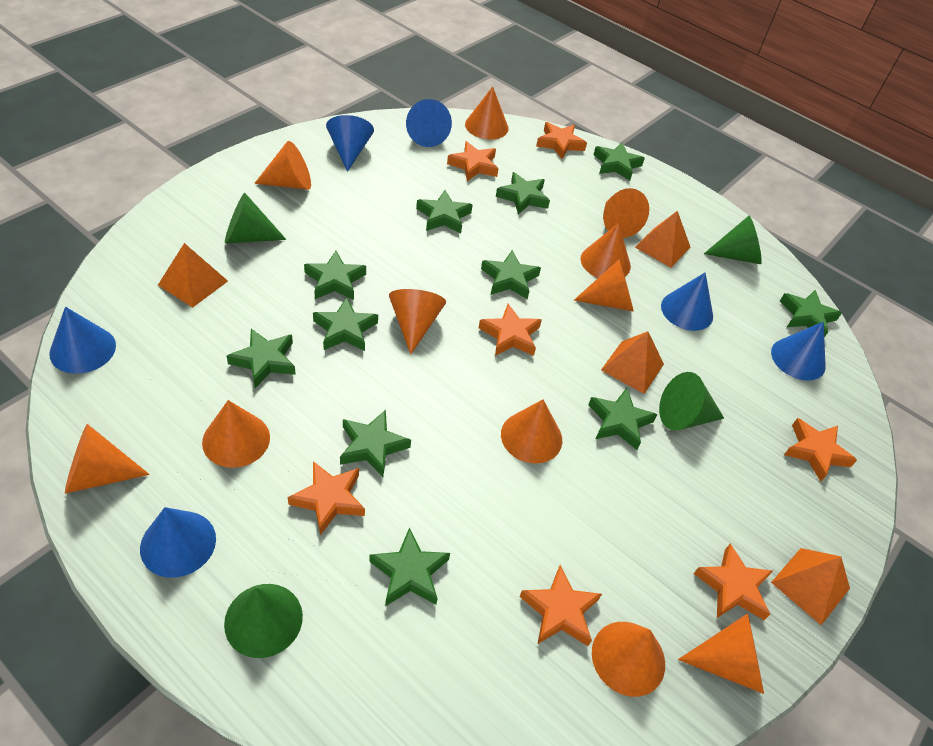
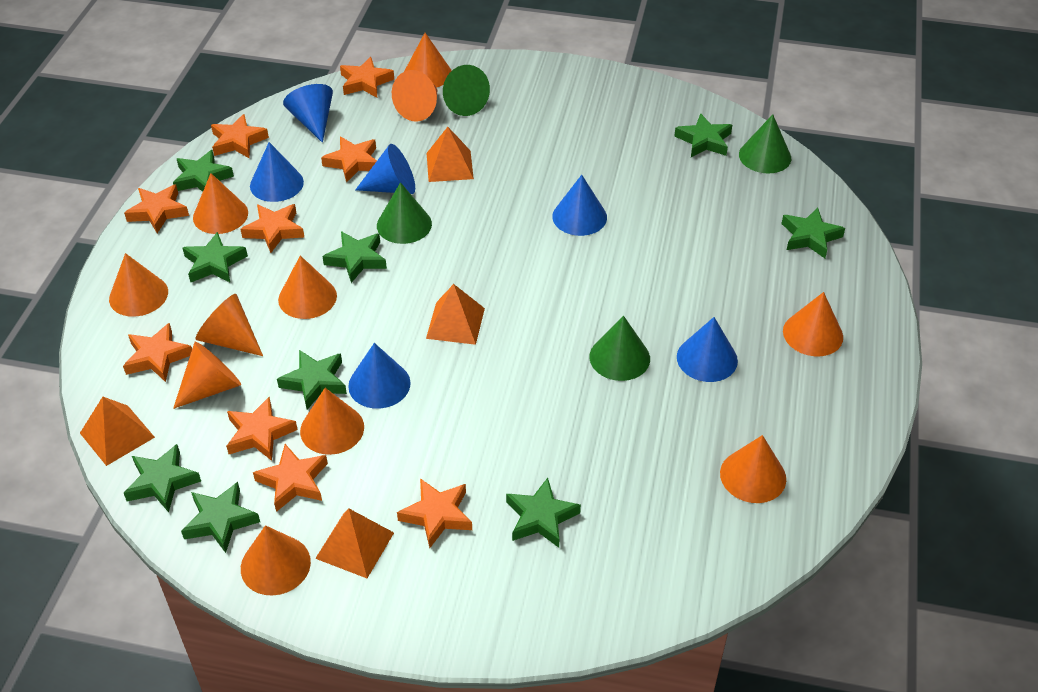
green star: [227,329,296,388] [304,251,366,300] [313,297,378,351] [340,410,411,477] [369,528,450,606] [416,190,473,234] [481,250,541,299] [496,172,550,215] [588,388,658,450] [593,143,645,181] [780,290,842,338] = 11 -> [124,444,201,512] [173,150,234,192] [181,482,260,553] [183,232,248,282] [277,350,347,410] [322,231,387,283] [506,478,581,548] [674,113,732,157] [781,208,845,258] = 9
orange star: [288,461,365,535] [447,141,499,181] [479,304,542,356] [520,565,602,646] [536,122,587,159] [694,544,773,620] [784,418,857,482] = 7 -> [123,323,192,382] [124,184,189,233] [211,114,269,159] [226,397,298,461] [240,204,304,253] [253,444,328,512] [321,137,377,183] [340,57,394,98] [397,478,472,548] = 9

